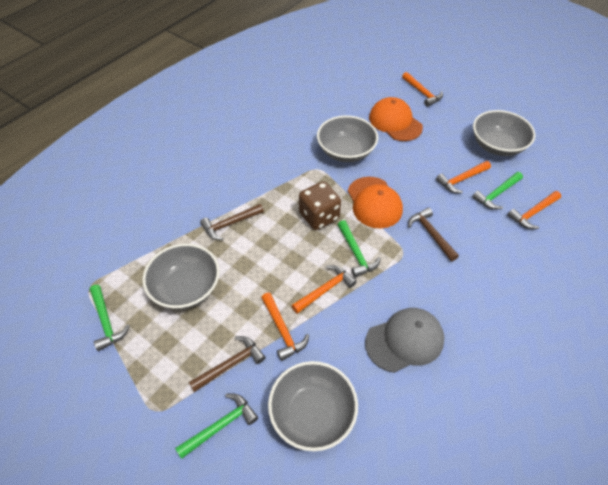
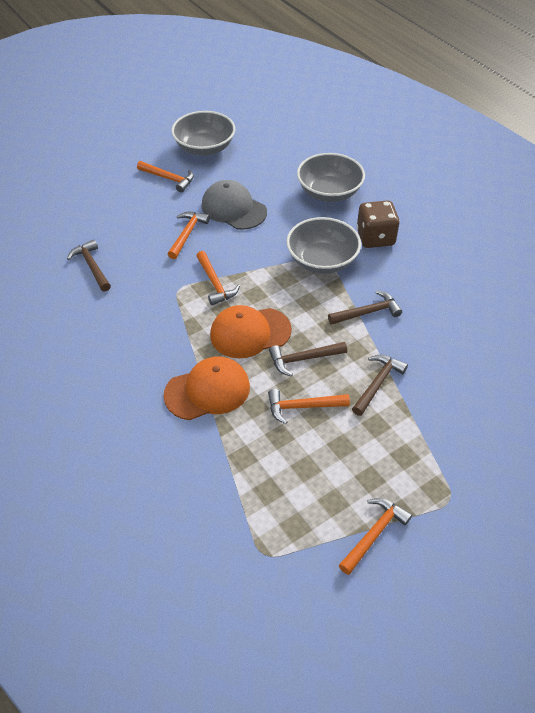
brown hammer: [189,336,265,392] [200,204,264,240] [408,208,459,261] = 3 -> [67,240,111,292] [269,342,347,377] [328,290,402,325] [352,355,408,416] = 4
green hammer: [90,285,130,351] [175,394,258,459] [338,220,381,278] [472,172,523,210] = 4 -> none = 0
grey bowl: [142,243,220,309] [268,361,358,451] [317,115,378,162] [473,110,535,156] = 4 -> [172,111,235,156] [286,217,361,274] [297,153,365,202] = 3

